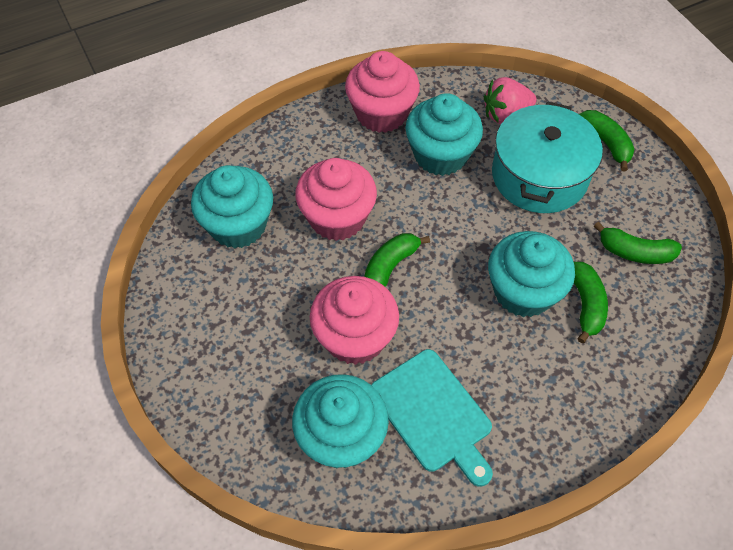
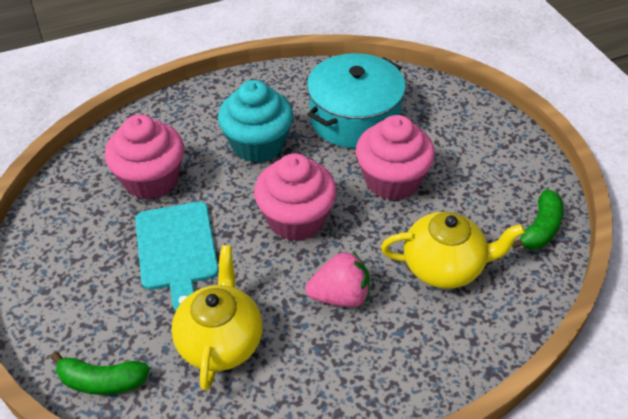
green banana: [364,233,430,287] [574,262,608,343] [579,110,634,171] [594,222,682,264] = 4 -> [51,352,150,395] [512,190,563,249] = 2
turquoise cupcake: [191,165,273,249] [292,374,389,469] [406,93,483,176] [488,231,575,317] = 4 -> [218,80,293,163] = 1
yellow teapot: none = 0 -> [171,245,263,391] [381,212,525,289] = 2

